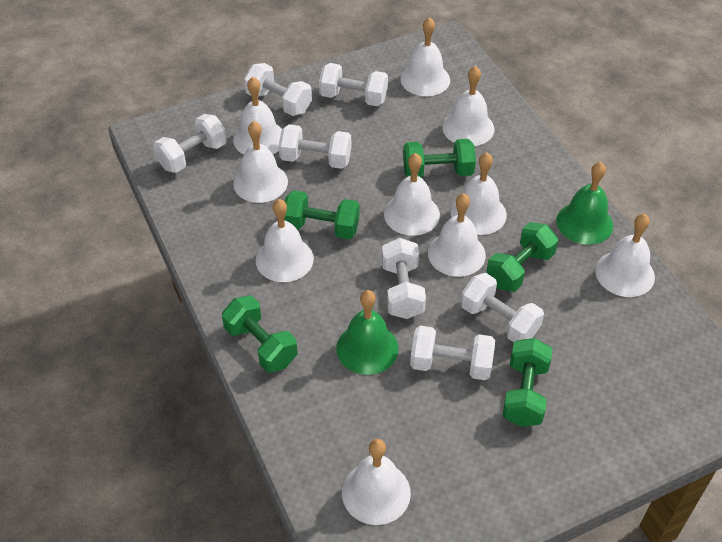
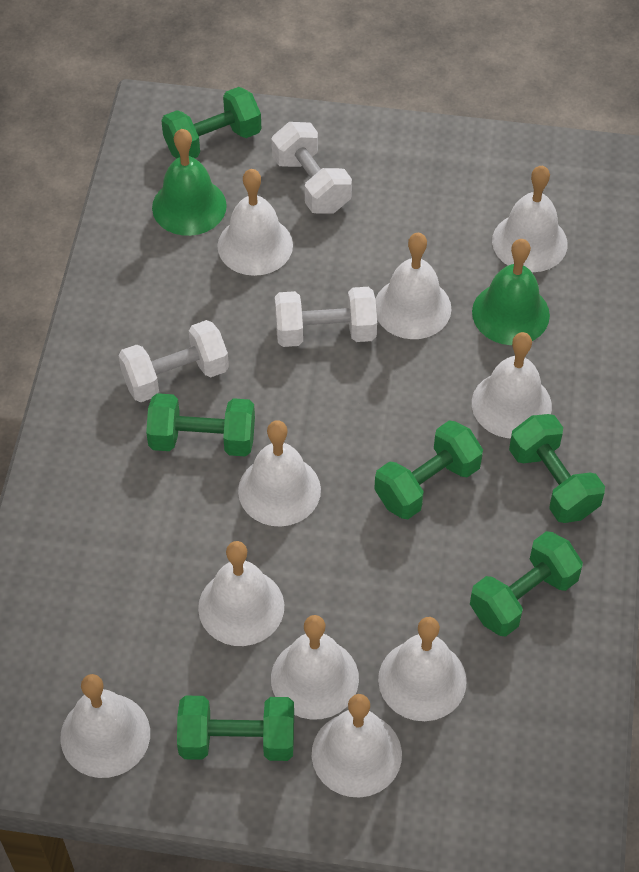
green dumbbell: [222,295,297,373] [284,190,360,240] [403,139,476,178] [486,222,558,292] [502,338,552,427] = 5 -> [146,393,255,457] [161,87,261,159] [177,696,294,761] [374,420,483,519] [470,531,583,637] [509,414,605,523] = 6
white dumbbell: [153,114,227,173] [244,63,312,116] [279,124,351,169] [319,63,388,106] [382,238,426,319] [410,326,495,380] [461,273,544,342] = 7 -> [118,320,229,402] [272,122,352,213] [275,287,377,347] = 3

